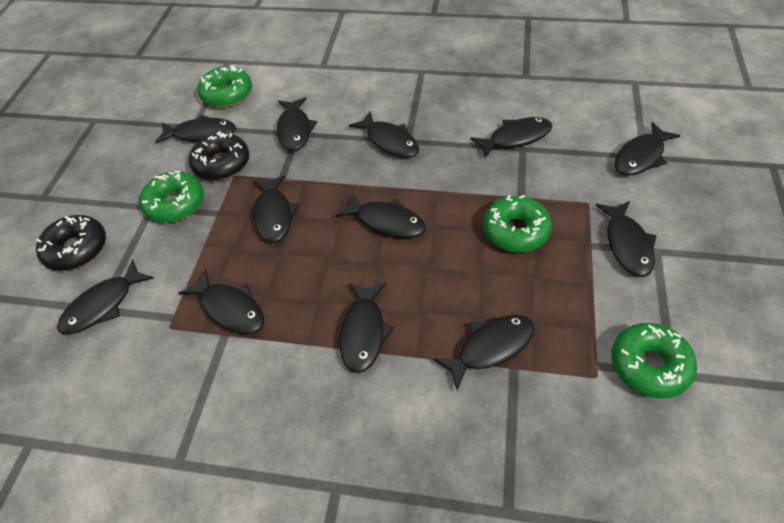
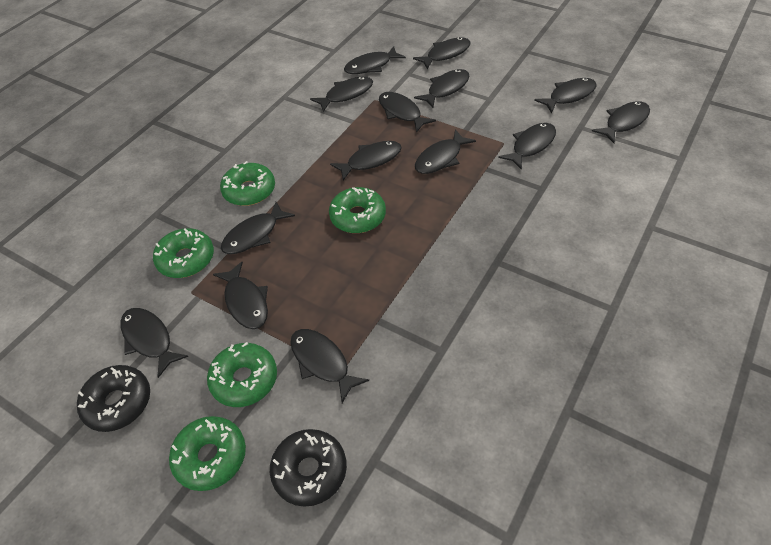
black fish: [57,259,154,334] [155,115,236,143] [179,269,264,334] [253,175,299,243] [277,97,317,151] [336,193,426,238] [339,283,394,373] [349,111,419,158] [433,315,534,390] [470,117,552,158] [596,201,657,277] [614,122,681,176] = 12 -> [120,308,189,378] [213,262,268,329] [221,202,295,254] [290,329,369,403] [310,77,373,112] [330,141,402,180] [344,46,406,74] [379,92,436,133] [413,37,471,69] [414,69,469,108] [415,129,476,174] [498,123,556,170] [534,78,596,113] [592,101,650,143] = 14
green donut: [139,171,204,223] [198,65,252,107] [483,195,552,253] [611,323,697,399] = 4 -> [153,228,214,278] [169,416,246,491] [207,342,277,407] [220,161,275,206] [329,187,386,233] = 5

